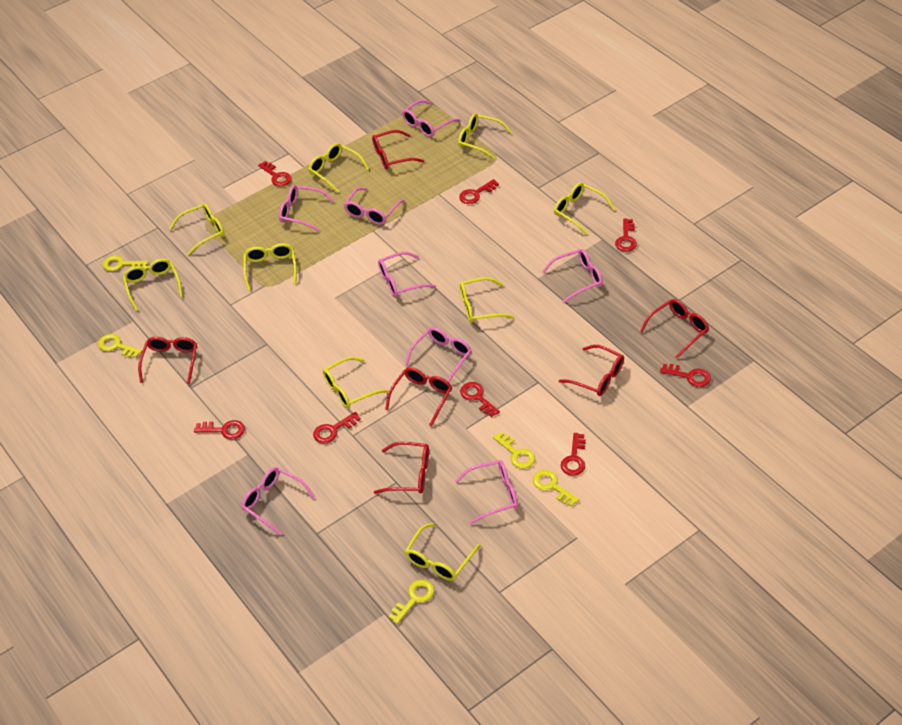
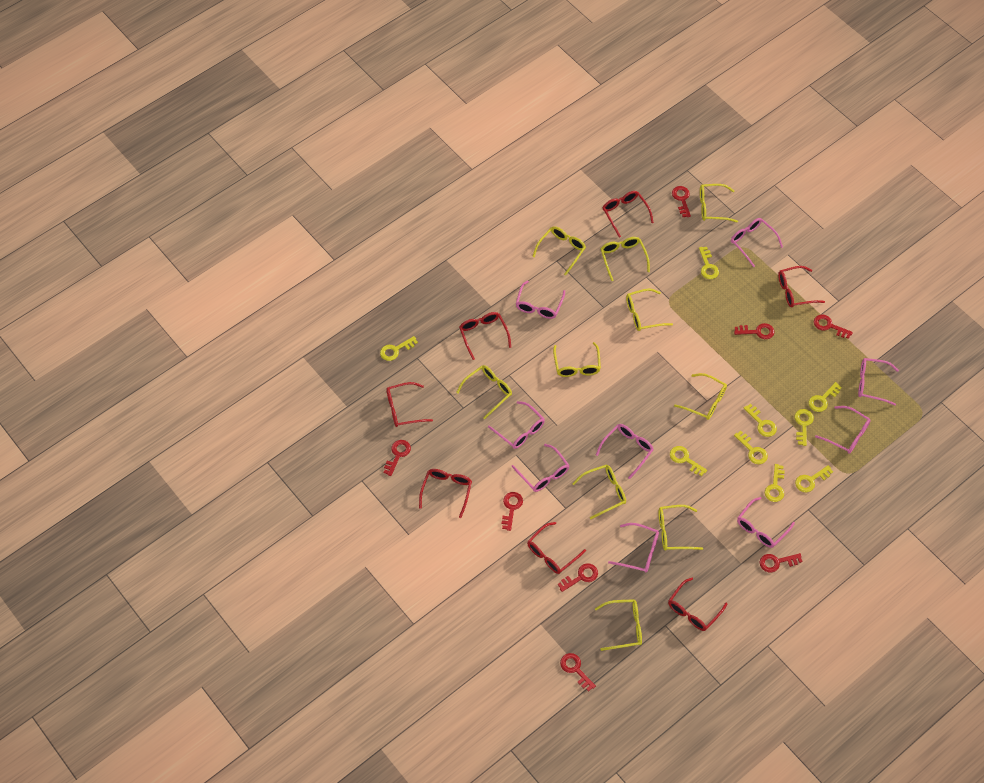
pink glasses: [241,467,315,535] [279,185,334,232] [344,187,405,225] [378,252,436,297] [402,100,460,137] [405,327,472,382] [455,460,518,524] [542,249,603,303] = 8 -> [488,401,545,449] [512,444,569,492] [516,280,565,319] [596,424,654,479] [608,523,659,573] [731,218,783,267] [737,497,795,548] [815,406,871,454] [858,358,899,406] = 9
red glasses: [138,337,197,384] [372,130,424,169] [374,442,429,494] [385,367,452,427] [559,345,624,396] [640,299,709,359] = 6 -> [386,382,433,427] [419,469,472,518] [459,312,511,360] [527,522,586,574] [602,191,654,237] [668,578,727,631] [778,266,825,307] = 7
yellow glasses: [123,259,183,311] [169,203,225,256] [243,243,297,291] [309,143,369,193] [323,357,389,408] [405,523,480,581] [458,113,512,159] [460,277,514,323] [554,183,615,235] = 9 -> [456,365,512,419] [532,226,586,276] [553,342,601,377] [572,465,626,519] [595,599,642,651] [601,237,650,281] [626,288,673,331] [659,505,703,551] [674,373,727,420] [700,184,738,223] = 10
yellow key: [98,334,142,358] [103,256,148,271] [389,580,434,624] [493,432,535,469] [533,470,579,507] = 5 -> [380,336,418,361] [670,446,707,476] [699,247,719,279] [734,431,768,464] [744,404,777,437] [765,464,785,502] [795,409,814,446] [795,465,833,492] [809,382,842,412] = 9

